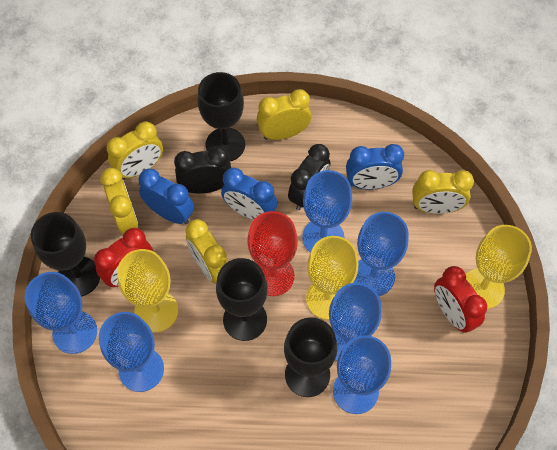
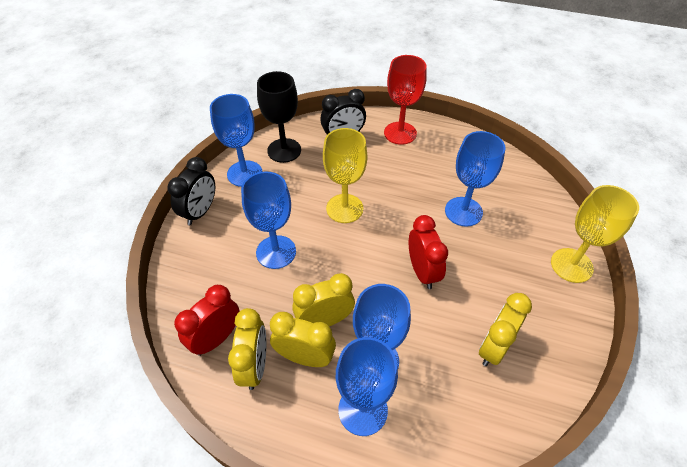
black goblet: [31,212,100,296] [198,72,245,161] [216,258,268,341] [284,317,337,397] = 4 -> [257,71,301,163] = 1
blue clock: [139,168,194,224] [221,168,277,220] [346,144,404,190] = 3 -> none = 0
blue goblet: [25,272,97,354] [99,312,164,392] [302,170,352,253] [329,283,382,361] [333,335,391,414] [353,212,409,296] = 6 -> [210,94,262,187] [241,171,296,269] [336,337,398,436] [353,284,411,368] [445,131,506,227] = 5
yellow clock: [100,168,138,234] [107,121,163,180] [186,219,228,284] [257,89,311,140] [412,170,474,214] = 5 -> [228,308,266,390] [270,312,336,367] [292,273,355,326] [479,293,532,366] = 4
yellow goblet: [117,249,178,332] [306,236,358,320] [466,225,532,309] = 3 -> [323,128,367,223] [551,185,639,283] = 2

